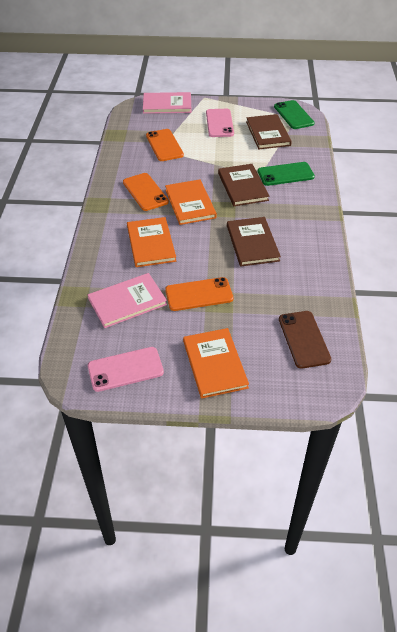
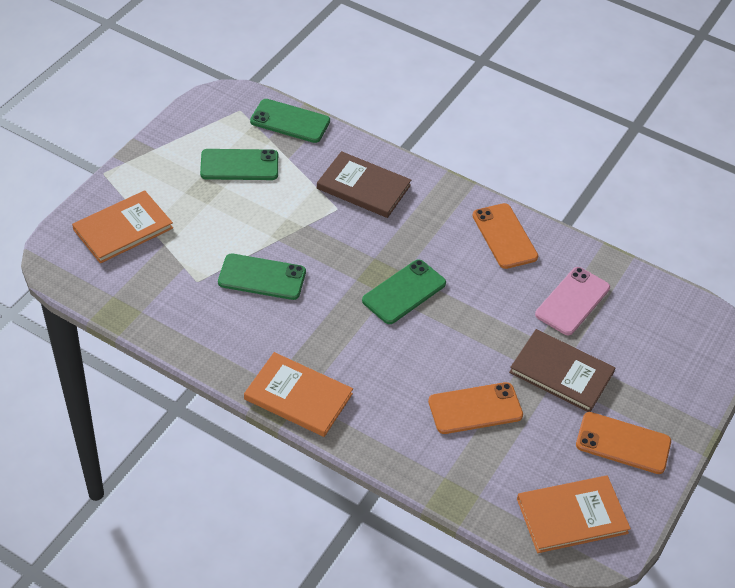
brown book: [218,164,269,206] [227,217,281,267] [246,114,292,149] = 3 -> [317,151,411,218] [509,329,615,412] = 2
brown phone: [279,311,331,369] = 1 -> none = 0
green phone: [258,162,315,186] [274,100,315,129] = 2 -> [200,149,278,180] [218,254,306,300] [250,99,330,143] [362,259,446,324] = 4
pink book: [88,273,167,328] [143,92,191,114] = 2 -> none = 0
pink phone: [88,347,164,392] [206,109,234,137] = 2 -> [535,267,610,335] = 1

